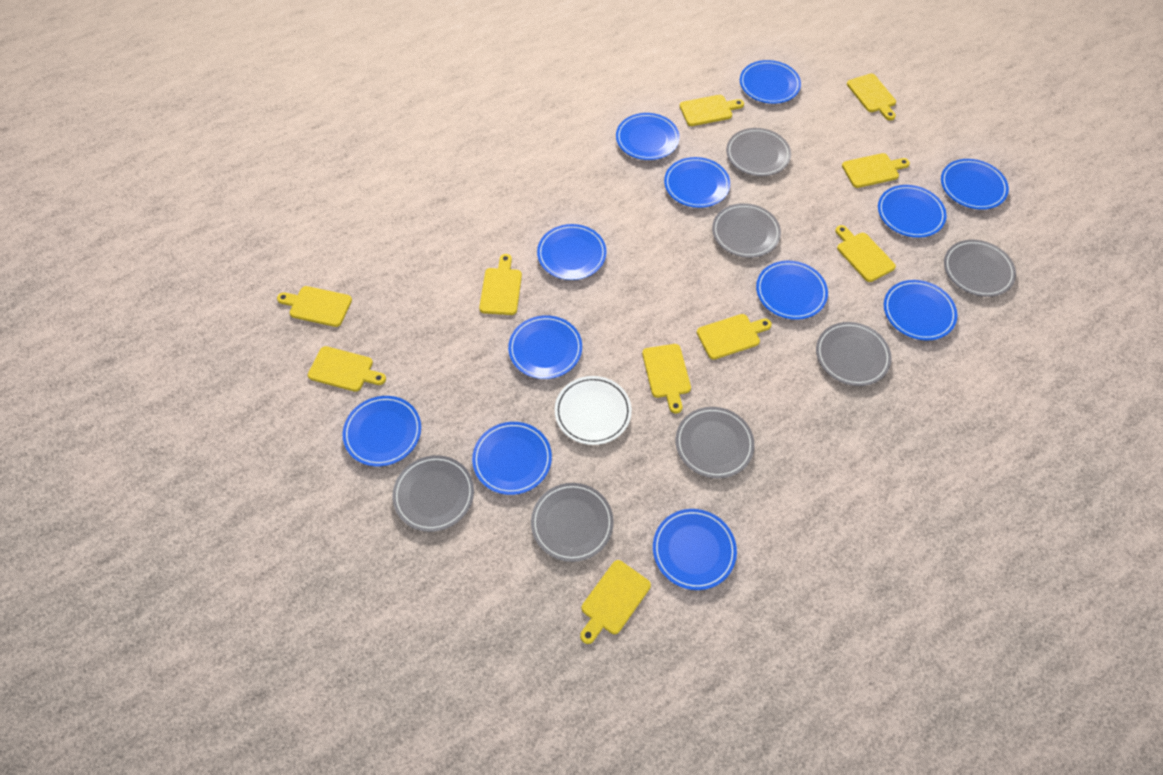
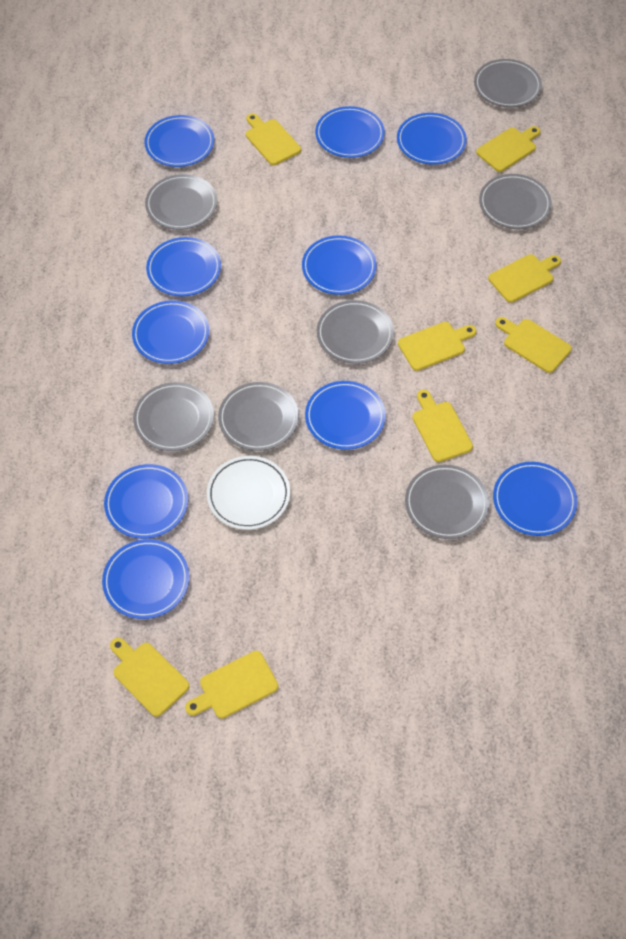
blue plate: [343,396,421,466] [472,422,552,495] [508,315,582,379] [537,224,607,280] [616,113,680,160] [653,509,737,590] [664,157,730,208] [740,60,801,104] [756,261,828,320] [878,185,947,238] [884,280,957,340] [941,159,1009,210] = 12 -> [102,539,189,619] [104,464,188,539] [132,300,209,364] [144,115,214,167] [146,237,221,296] [302,235,377,295] [305,381,386,450] [315,106,385,158] [397,113,467,164] [493,462,577,536] = 10
yellow cutting board: [277,286,352,327] [308,346,386,392] [479,254,522,315] [580,560,651,644] [642,344,691,413] [680,95,744,126] [697,314,772,360] [835,225,896,282] [842,153,910,188] [847,73,896,120] = 10 -> [110,638,190,717] [185,651,278,719] [246,113,301,165] [398,322,476,371] [412,390,473,462] [476,126,541,172] [488,254,561,303] [495,317,572,373] = 8

